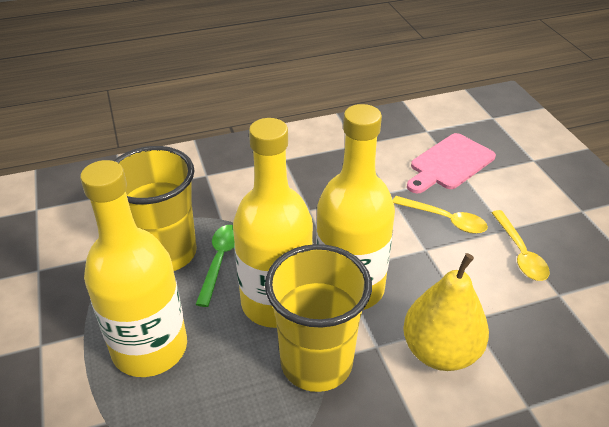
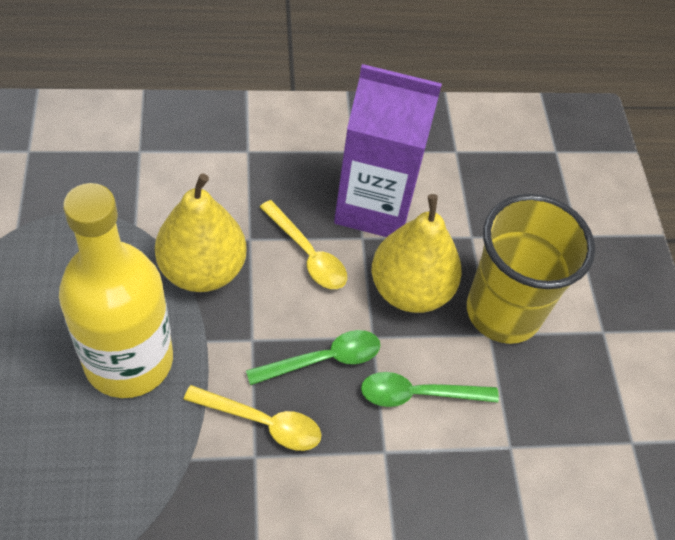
green spoon: [195,225,234,307] = 1 -> [246,330,380,385] [361,372,499,407] = 2
pink cutting board: [407,133,496,193] = 1 -> none = 0
purple carton: none = 0 -> [334,64,442,237] = 1
yellow bottle: [80,160,187,377] [233,118,313,328] [316,104,395,310] = 3 -> [59,183,173,398] = 1
yellow cup: [114,146,197,271] [265,244,372,392] = 2 -> [467,194,595,344] = 1
yellow pear: [403,253,489,371] = 1 -> [155,173,246,292] [372,194,462,313] = 2

